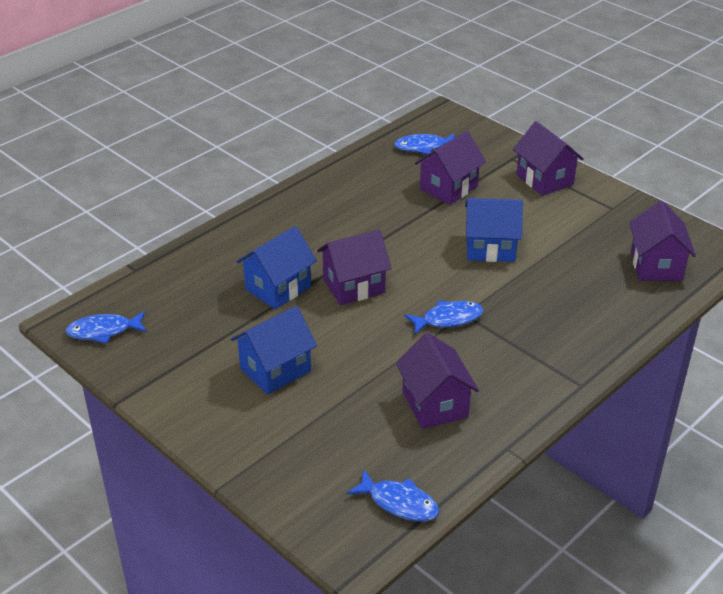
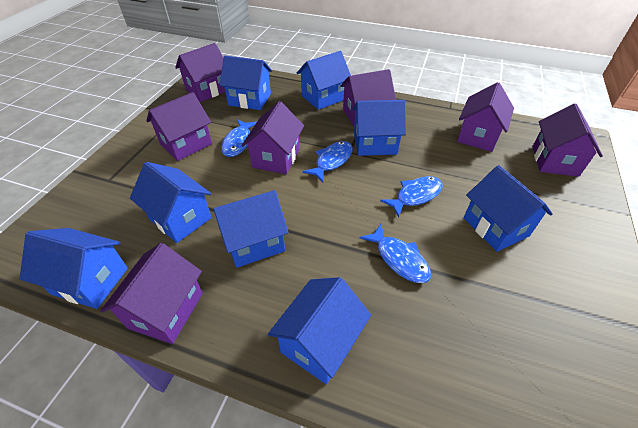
blue house: [231,306,317,394] [237,226,317,309] [465,198,523,262] = 3 -> [19,228,128,309] [130,162,212,243] [213,190,288,268] [220,56,272,110] [268,277,371,384] [297,51,351,110] [353,100,406,156] [464,165,553,252] = 8
purple house: [317,229,392,305] [396,333,479,429] [415,131,486,205] [513,121,584,196] [629,201,696,281] = 5 -> [101,243,203,344] [146,92,212,161] [175,43,225,102] [242,101,304,174] [340,69,396,127] [457,82,514,152] [532,103,603,177] = 7

